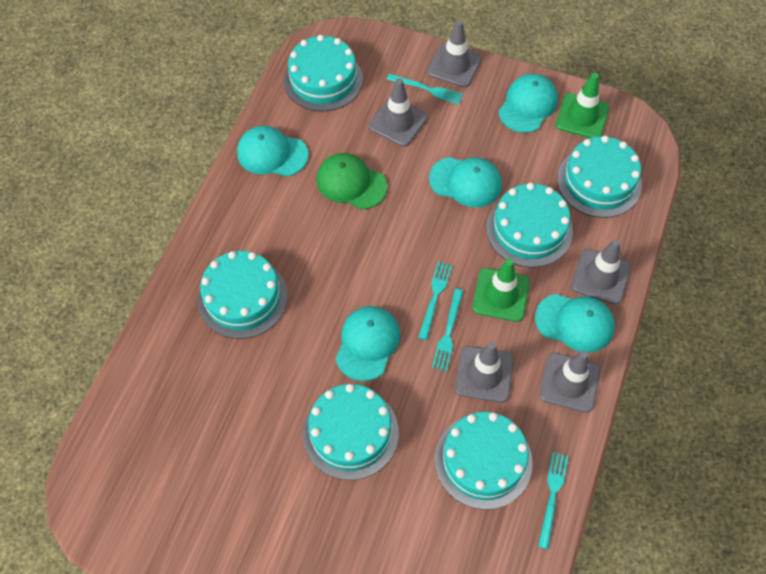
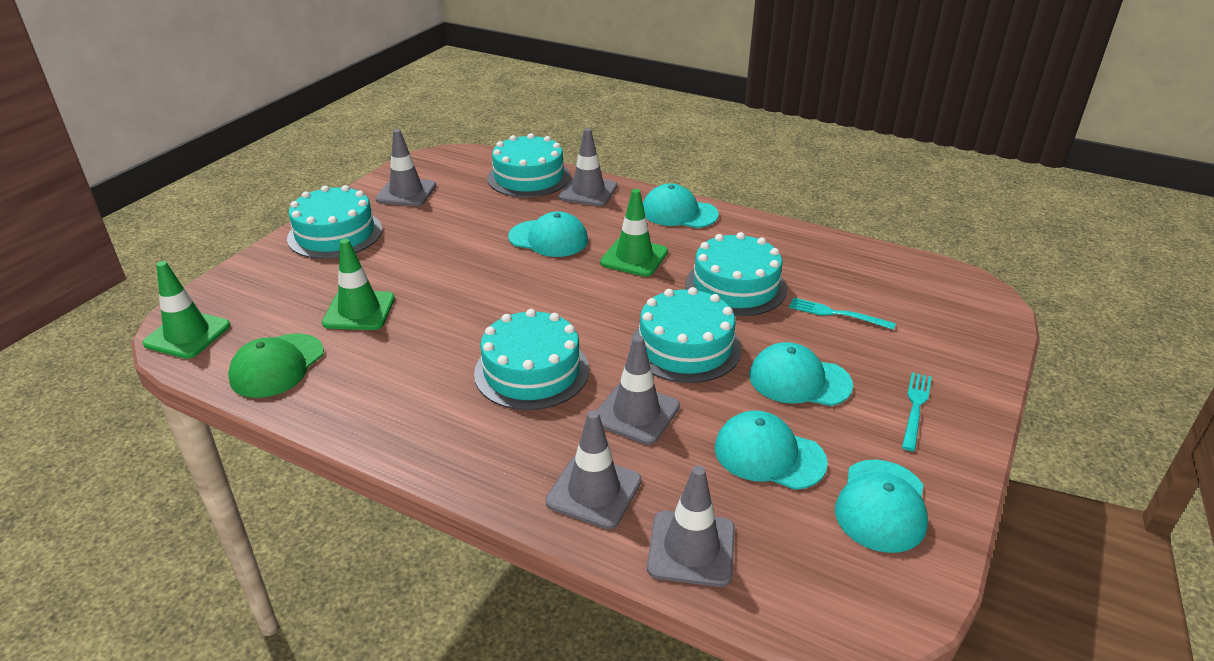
green traffic cone: [472,258,530,322] [556,73,609,138] = 2 -> [142,261,230,359] [322,239,395,330] [600,189,668,277] = 3
turquoise cake: [198,251,288,339] [284,35,363,111] [303,384,399,480] [435,412,533,510] [486,183,573,268] [557,135,642,218] = 6 -> [287,185,382,259] [474,309,589,410] [487,133,570,197] [630,287,742,383] [686,232,787,316] = 5
turquoise fork: [386,74,463,104] [418,261,452,340] [432,289,463,371] [538,452,569,549] = 4 -> [789,297,896,330] [902,372,932,451] = 2

